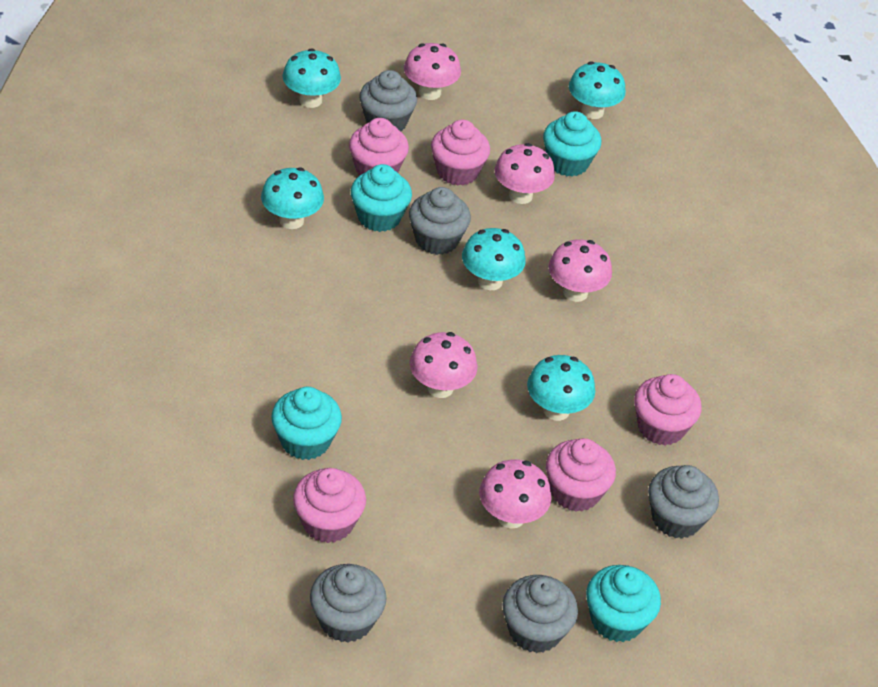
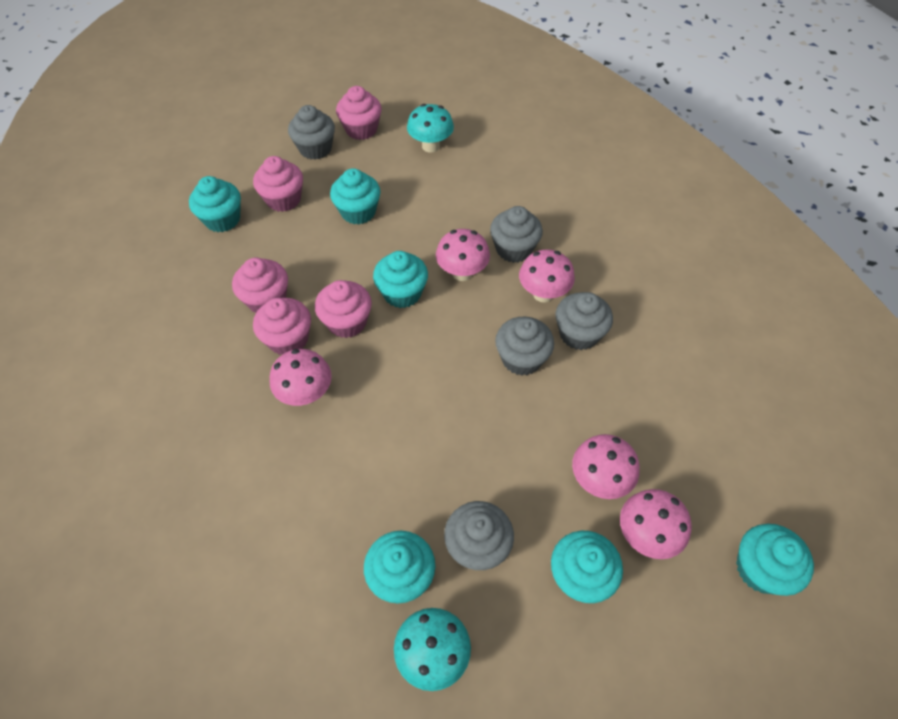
turquoise cupcake: [271,387,342,460] [351,164,412,232] [543,111,601,177] [586,565,661,642] = 4 -> [189,176,241,232] [330,168,381,225] [364,531,435,604] [373,251,428,308] [551,531,623,603] [736,524,814,596] = 6
turquoise mushroom: [261,167,324,229] [283,48,341,108] [462,228,526,290] [527,355,595,421] [569,61,626,119] = 5 -> [394,608,471,691] [407,104,454,153] = 2

